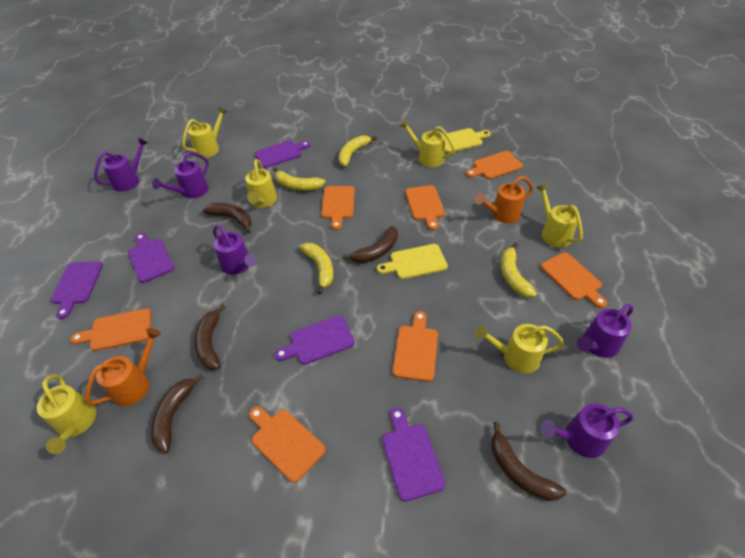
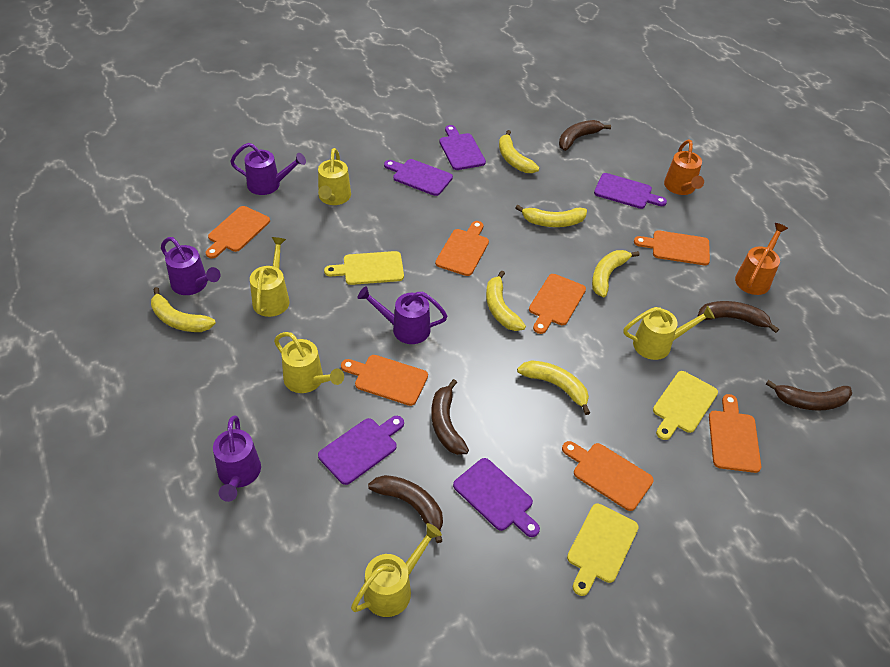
purple watering can: [94,138,148,192] [152,152,209,198] [213,225,257,275] [540,403,633,458] [577,304,634,358] = 5 -> [161,237,220,295] [213,415,261,502] [230,143,306,195] [358,286,447,344] = 4
yellow banana: [273,167,326,191] [299,243,333,295] [338,135,377,167] [501,242,537,297] = 4 -> [151,287,216,332] [486,271,526,331] [499,130,539,173] [515,205,587,227] [517,360,590,415] [592,250,639,297] = 6
yellow cutting board: [377,244,448,279] [444,128,491,153] = 2 -> [324,251,404,285] [567,504,639,596] [653,371,718,440] = 3
yellow watering can: [37,374,96,454] [182,107,228,158] [245,159,277,208] [400,120,455,167] [475,324,564,374] [536,183,583,247] = 6 -> [250,237,290,317] [274,332,344,393] [318,148,351,205] [351,523,442,617] [624,306,715,360] = 5

